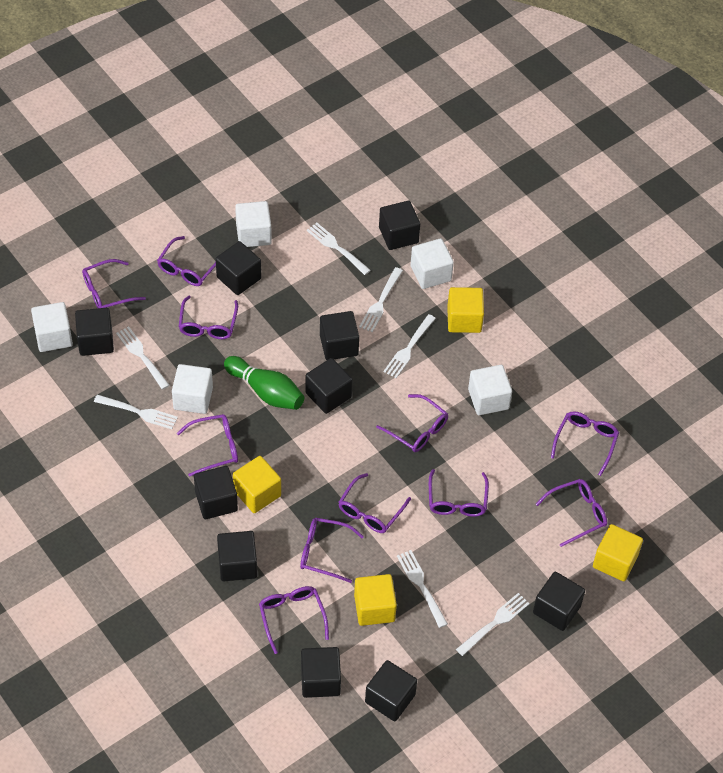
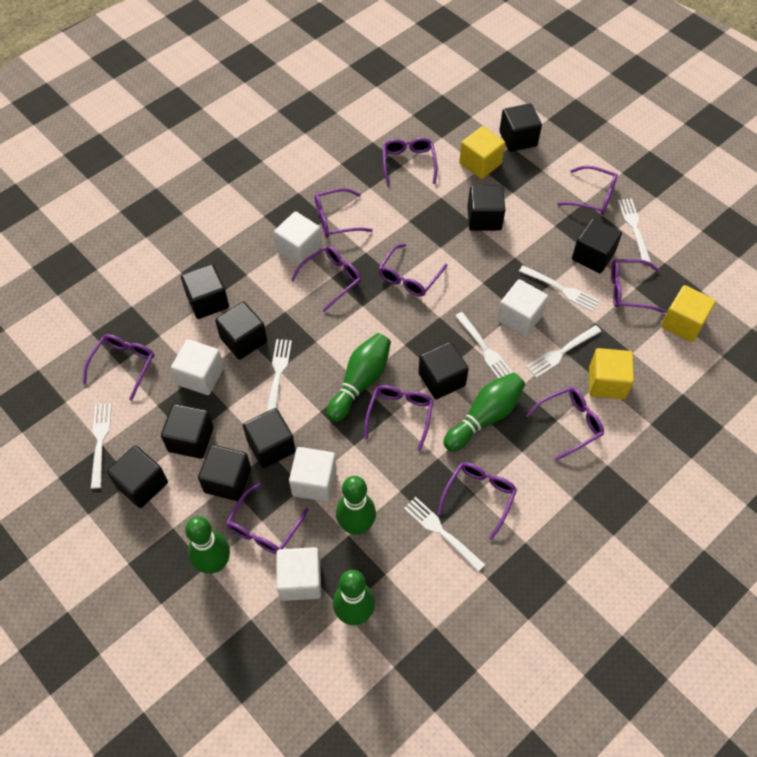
green bowling pin: [224,356,304,410] = 1 -> [185,516,230,574] [326,333,391,422] [333,570,375,625] [336,476,376,535] [443,373,525,452] = 5
yellow cube: [233,456,281,513] [354,574,397,626] [447,287,484,333] [593,524,643,581] = 4 -> [459,126,505,179] [589,348,634,399] [661,285,716,342] = 3

